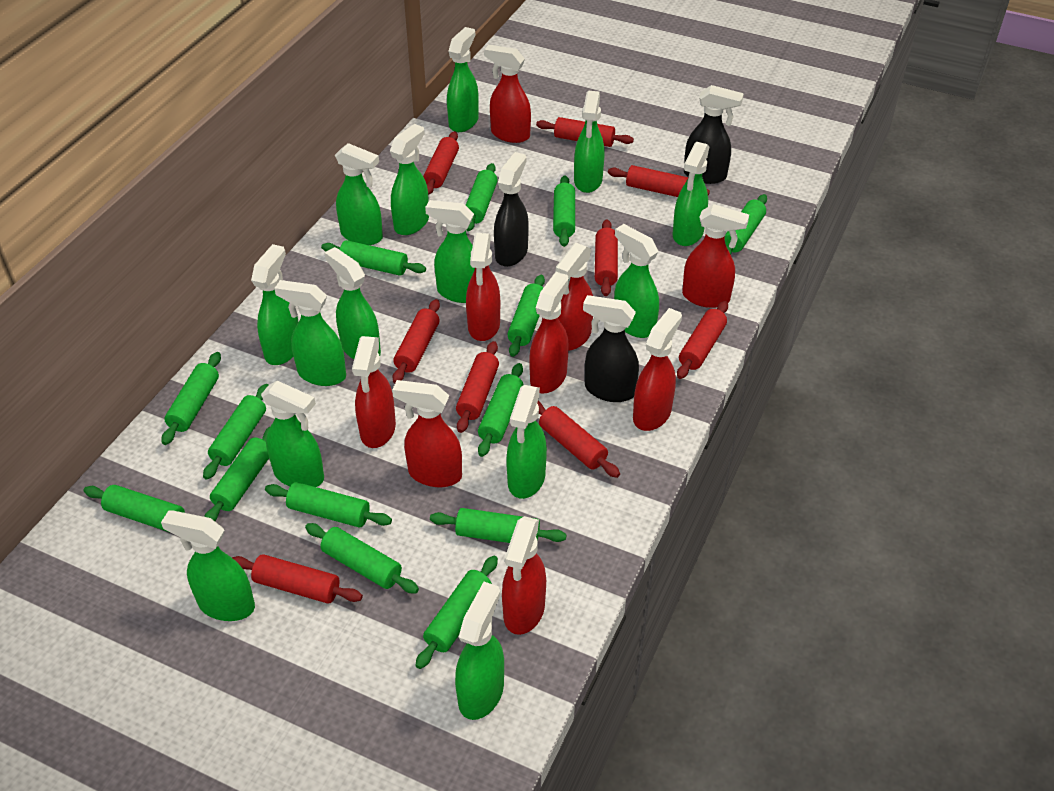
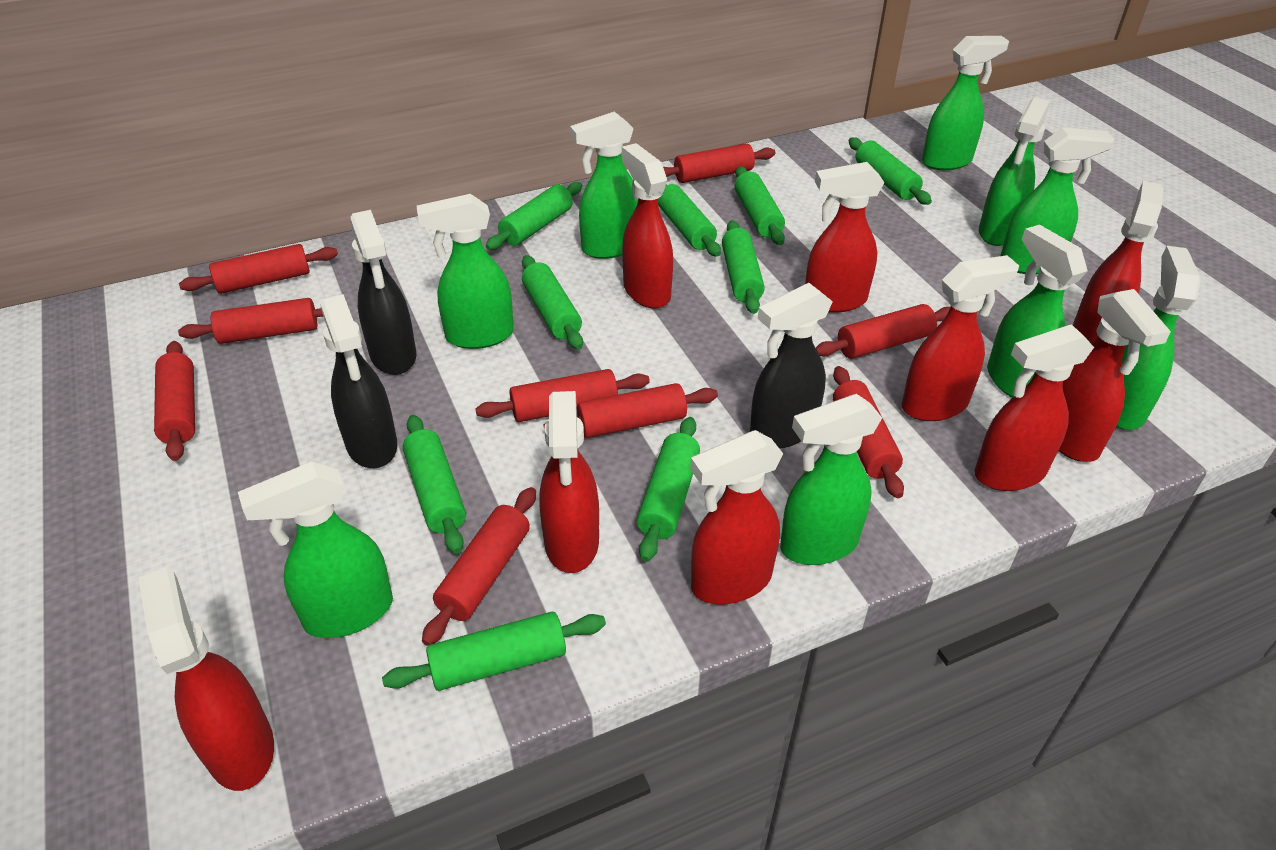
green rolling pin: [84,485,185,533] [161,352,221,445] [203,384,268,480] [204,427,270,521] [265,482,392,527] [305,523,419,593] [321,240,426,276] [415,556,498,669] [430,508,567,543] [466,163,497,231] [478,363,523,457] [507,275,545,357] [553,176,575,247] [725,194,767,254] = 14 -> [382,612,606,691] [403,415,466,554] [485,182,583,250] [522,255,583,350] [637,417,700,562] [658,184,721,257] [722,220,765,314] [734,166,785,245] [849,138,932,205] = 9
green spray bottle: [161,510,255,621] [251,244,298,365] [261,381,324,487] [274,280,346,386] [324,247,381,359] [335,143,383,245] [390,124,429,235] [425,200,475,303] [447,27,479,132] [455,582,504,720] [506,385,547,499] [574,91,605,193] [614,224,659,338] [673,142,709,246] = 14 -> [238,461,393,638] [417,194,514,349] [570,111,638,259] [780,394,882,565] [922,36,1009,170] [979,97,1050,246] [987,225,1088,398] [1000,128,1114,274] [1116,246,1201,430] = 9

